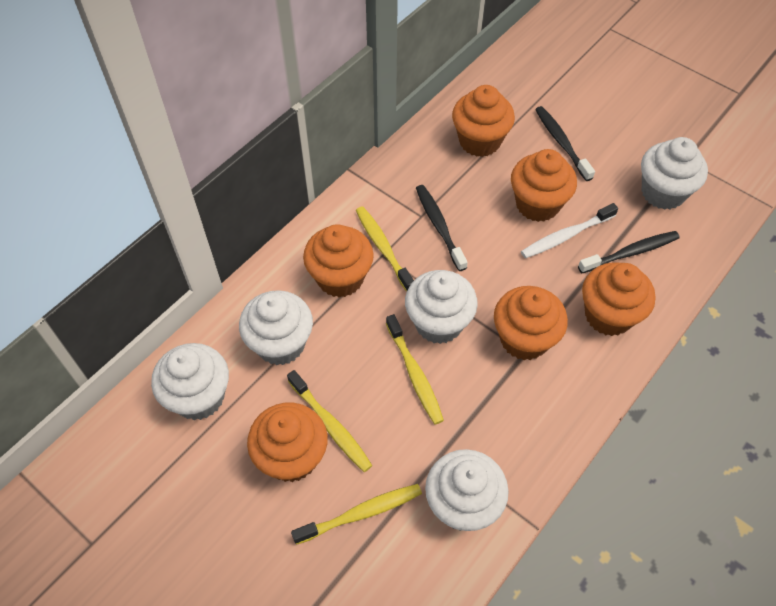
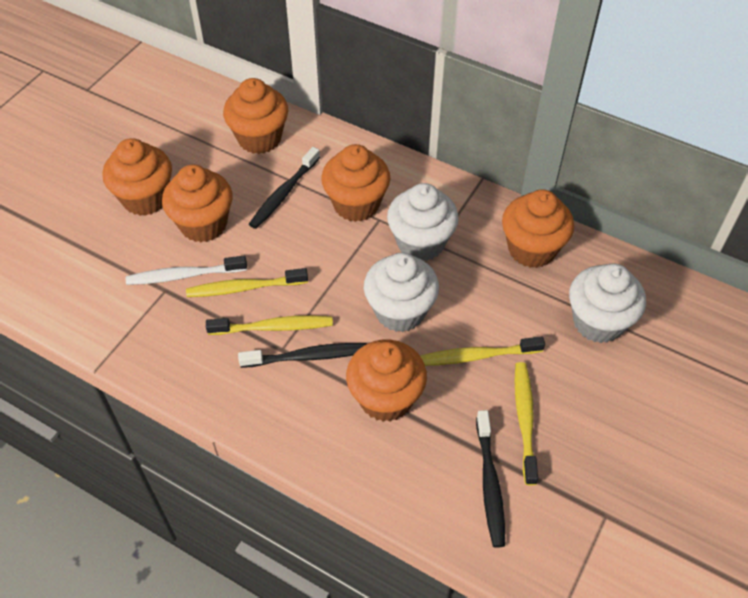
white cupcake: [151,343,229,420] [239,290,313,365] [405,270,478,344] [425,449,509,531] [641,137,708,210] = 5 -> [364,253,439,332] [387,183,459,261] [569,263,646,343] = 3

